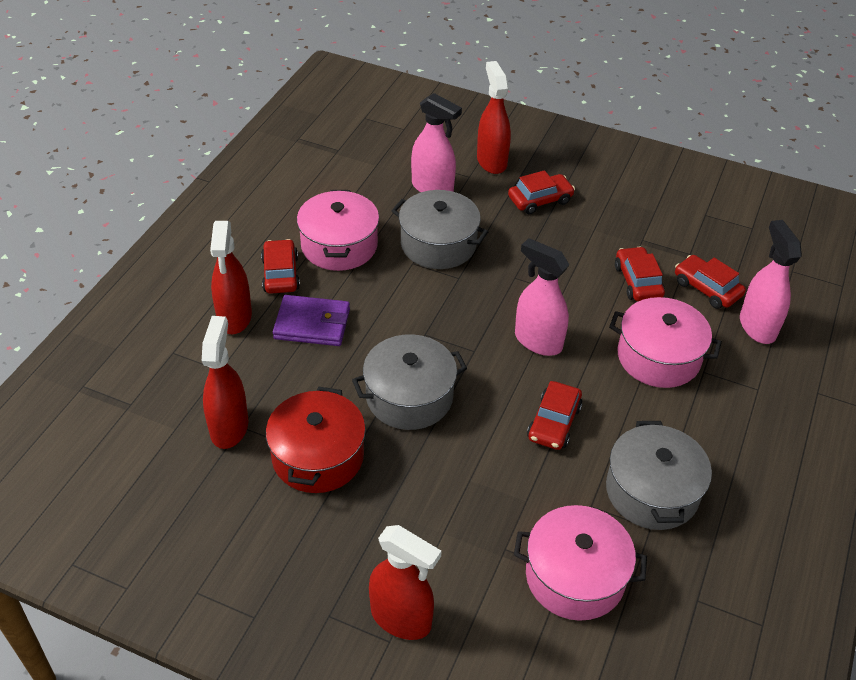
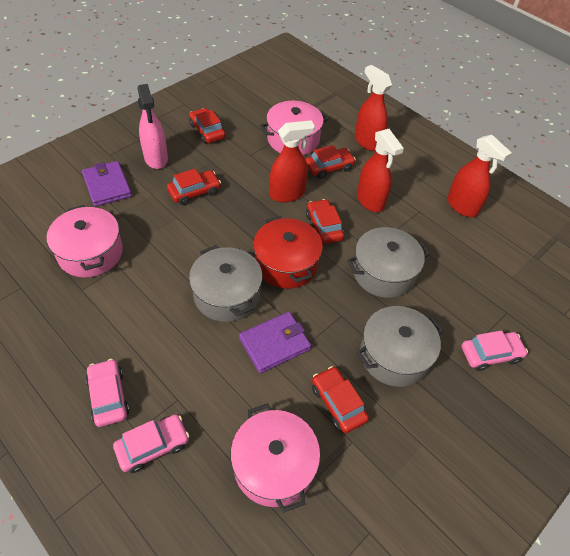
pink car: none = 0 -> [86,359,130,427] [113,414,189,473] [461,330,528,371] = 3
pink spray bottle: [411,93,462,193] [515,238,569,356] [740,220,802,344] = 3 -> [138,84,168,169] = 1
purple wallet: [273,295,350,346] = 1 -> [82,161,132,207] [239,312,311,373] = 2

